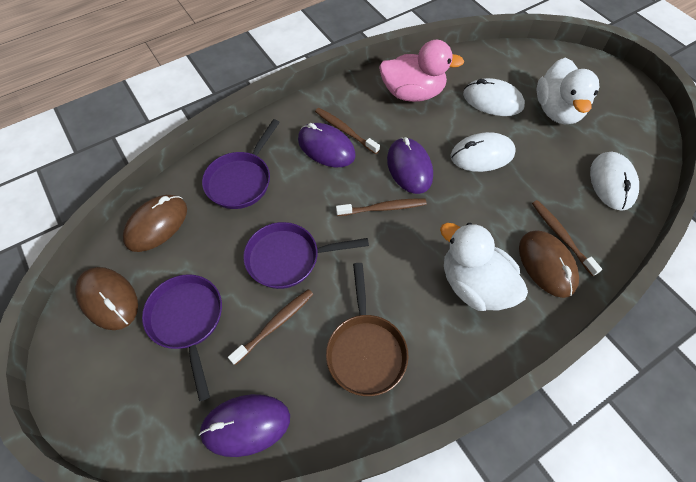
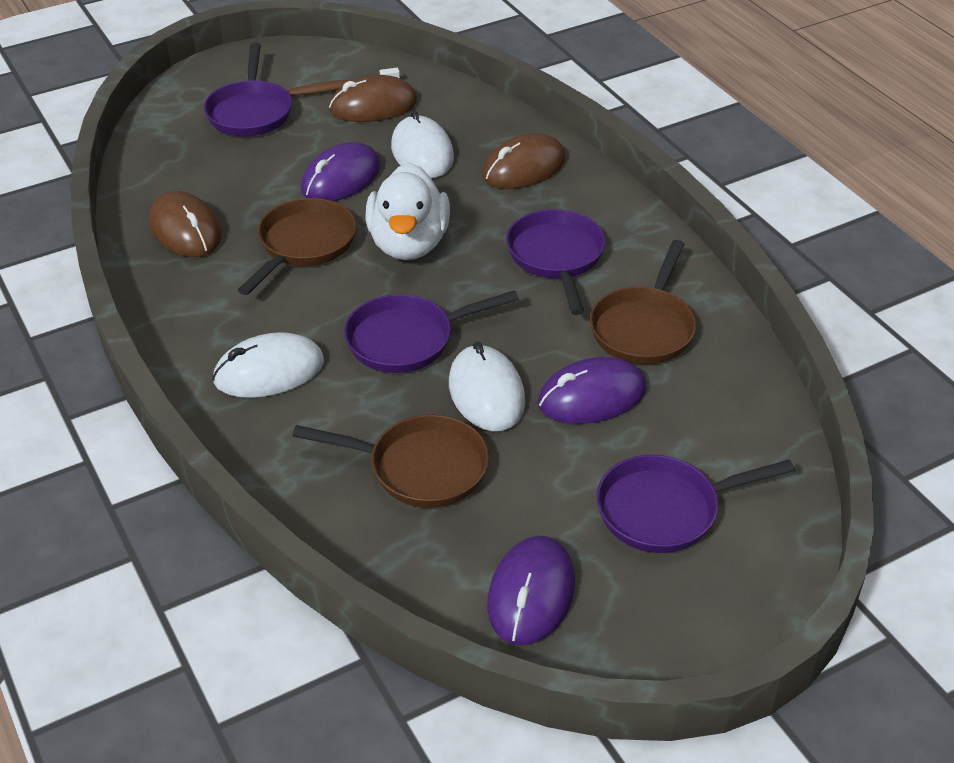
brown pan: [326,263,409,396] = 1 -> [238,198,357,295] [292,415,489,508] [590,240,696,364] = 3
brown toothbrush: [228,289,314,365] [315,108,380,154] [336,199,427,216] [532,200,602,276] = 4 -> [288,68,400,96] = 1
pink duck: [379,40,464,102] = 1 -> none = 0
purple pan: [142,274,222,401] [202,119,280,209] [243,222,369,289] = 3 -> [204,43,292,136] [344,290,519,373] [506,209,606,315] [596,455,795,553] = 4
white duck: [440,223,528,311] [537,58,599,124] = 2 -> [366,163,450,260] = 1

